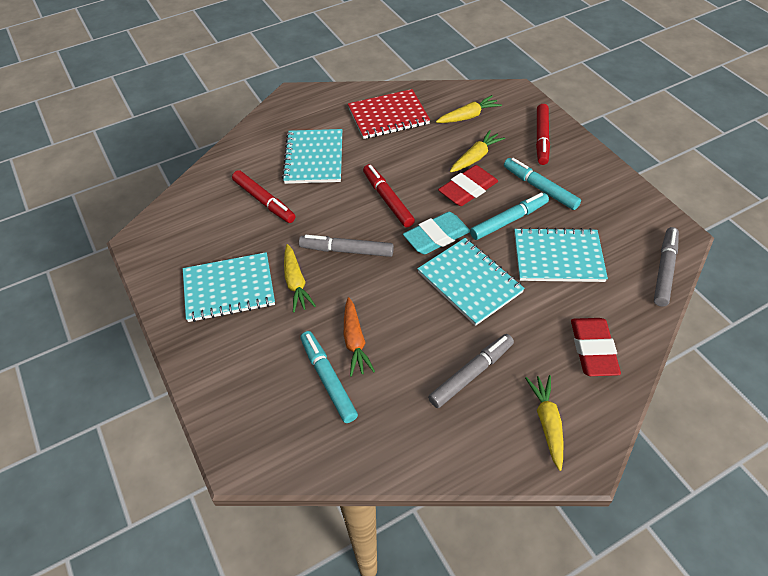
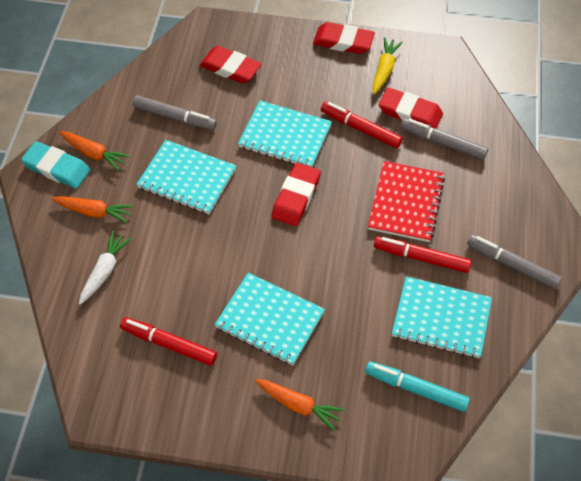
orange carrot: [344,297,375,377] = 1 -> [51,196,134,223] [59,131,130,171] [255,379,345,431] = 3
red eraser: [438,165,498,206] [571,318,621,376] = 2 -> [199,46,261,84] [271,162,321,226] [313,22,375,54] [379,87,443,128] = 4
turquoise marker: [300,331,358,423] [470,193,549,240] [504,158,581,210] = 3 -> [365,361,470,412] = 1
white carrot: none = 0 -> [79,231,132,305] = 1
yellow carrot: [284,244,316,313] [436,95,502,123] [450,130,505,173] [525,375,563,471] = 4 -> [373,37,403,94] = 1

